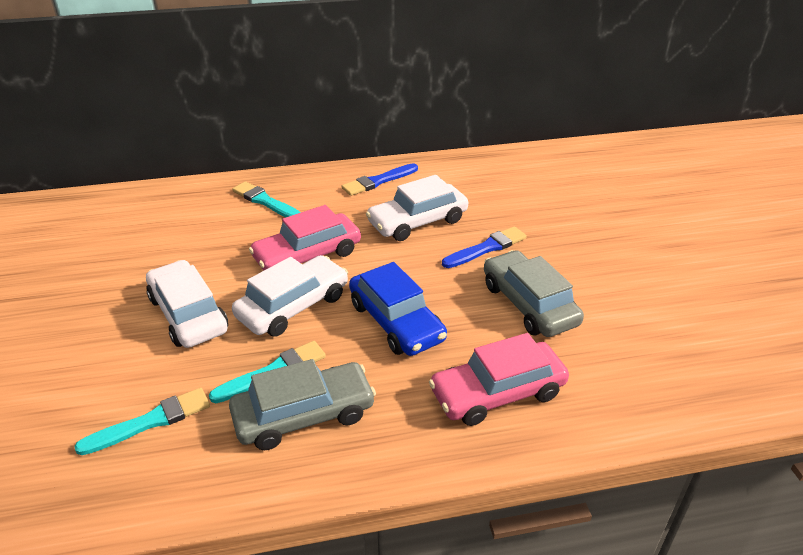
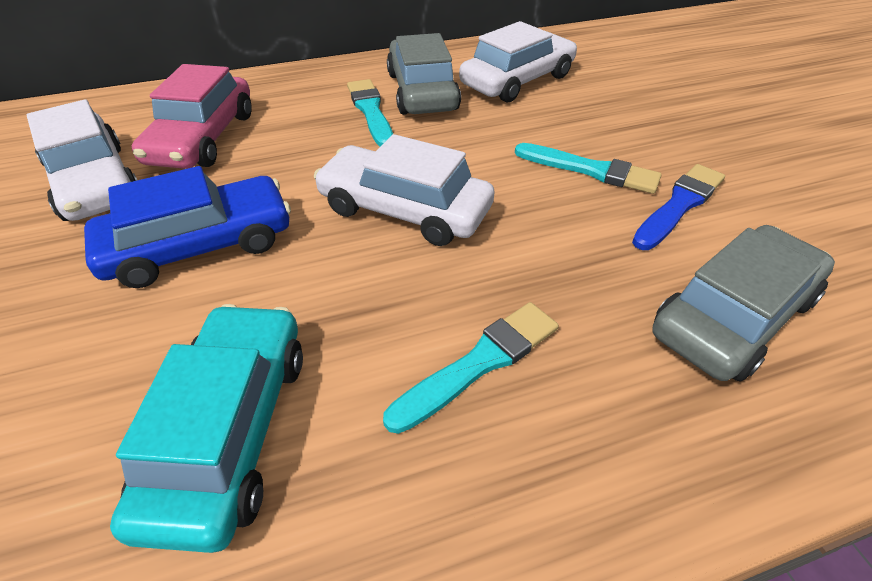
blue brush: [342,163,418,196] [442,226,527,268] = 2 -> [632,164,725,250] = 1
pink car: [249,205,361,271] [429,333,569,426] = 2 -> [132,64,252,169] = 1
turquoise car: none = 0 -> [110,304,303,553] = 1

